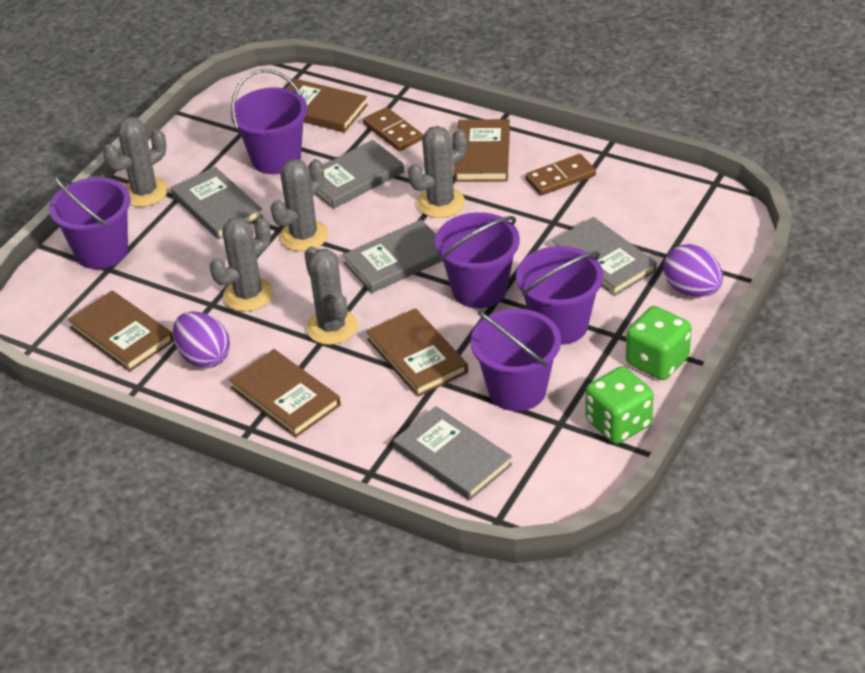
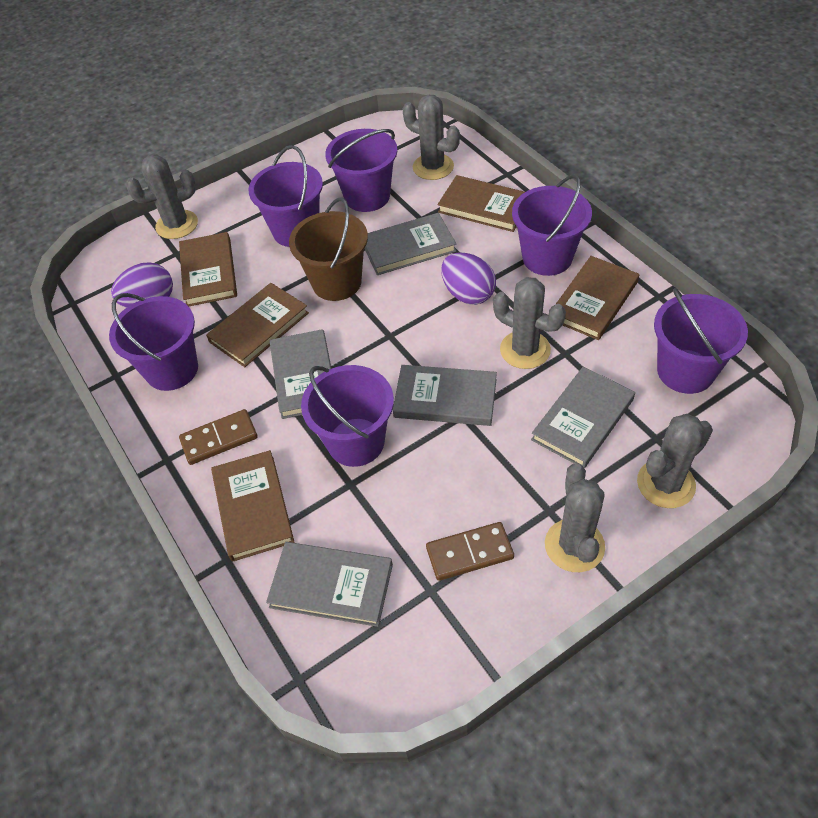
brown bucket: none = 0 -> [289,197,368,301] = 1
green dice: [585,366,654,444] [626,306,692,380] = 2 -> none = 0
purple bucket: [49,175,131,269] [231,69,308,174] [435,212,520,308] [471,309,561,411] [516,246,603,345] = 5 -> [109,293,198,391] [249,145,323,247] [301,365,394,467] [325,129,397,212] [512,174,592,276] [654,288,748,394] = 6

